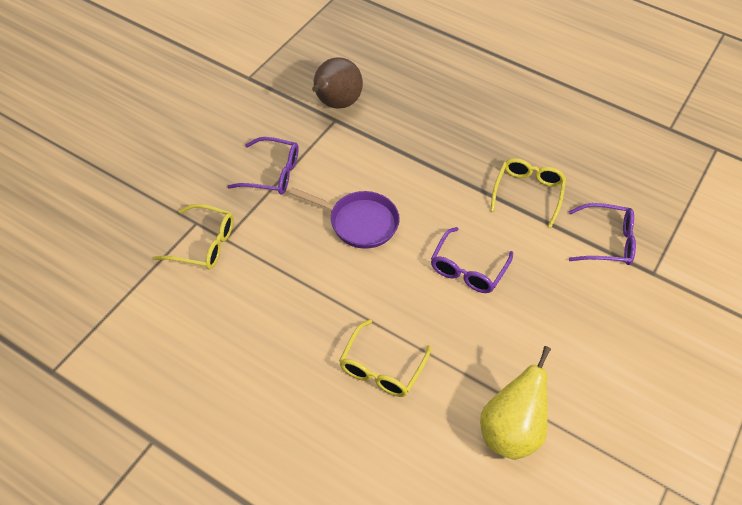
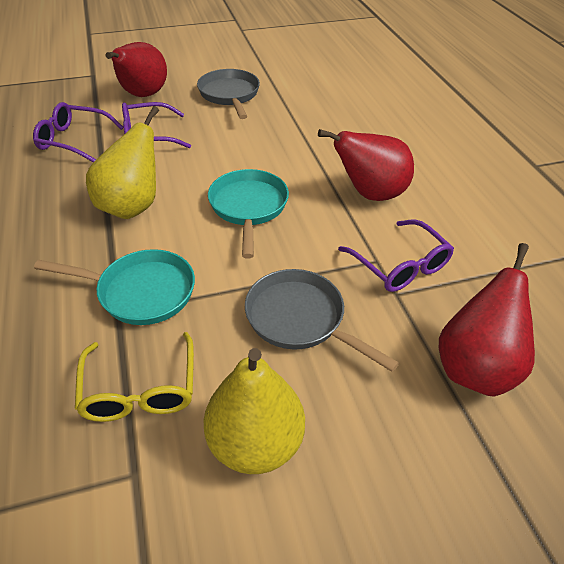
brown pear: [312,57,363,109] = 1 -> none = 0
grey pan: none = 0 -> [197,69,260,119] [245,269,399,372] = 2
purple pan: [289,187,400,249] = 1 -> none = 0
red pear: none = 0 -> [105,42,167,97] [318,129,414,201] [439,243,535,397] = 3
turquoise pan: none = 0 -> [34,249,195,325] [208,169,289,259] = 2
yellow glasses: [154,204,234,270] [339,319,431,397] [490,158,566,228] = 3 -> [75,332,194,422] = 1
yellow pear: [480,346,551,460] = 1 -> [86,106,159,219] [203,348,305,474] = 2

